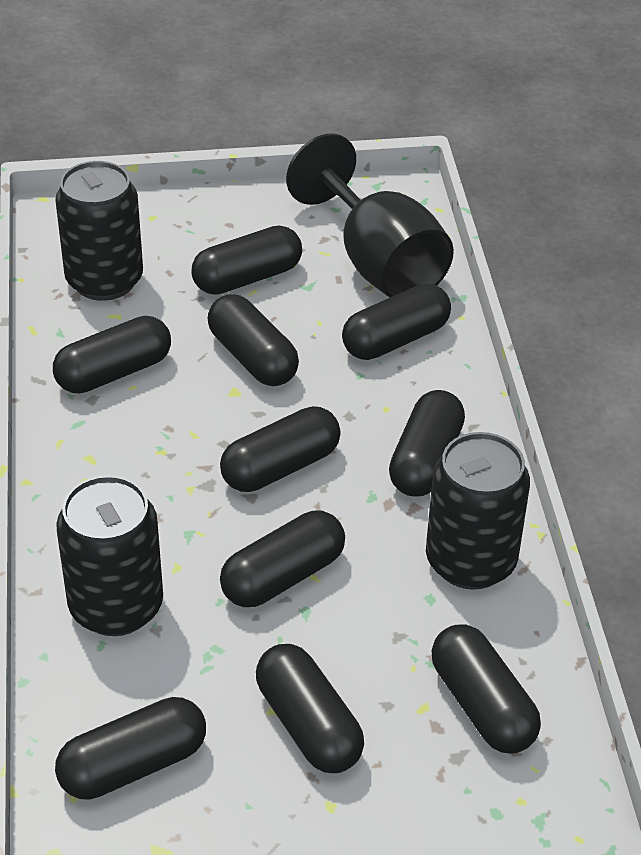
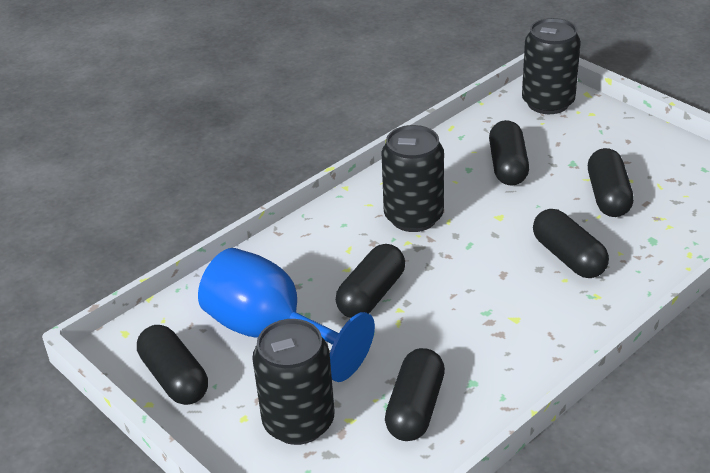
black capsule: [53,316,171,394] [55,697,206,800] [192,225,302,295] [208,294,299,386] [220,406,341,492] [220,511,345,607] [256,644,364,773] [342,283,451,360] [389,390,465,497] [431,625,541,754] = 10 -> [137,325,208,405] [336,244,405,318] [385,348,445,441] [489,120,529,185] [533,209,609,278] [588,148,634,217] = 6
black goblet: [286,133,454,297] = 1 -> none = 0
blue goblet: none = 0 -> [198,248,375,382] = 1

